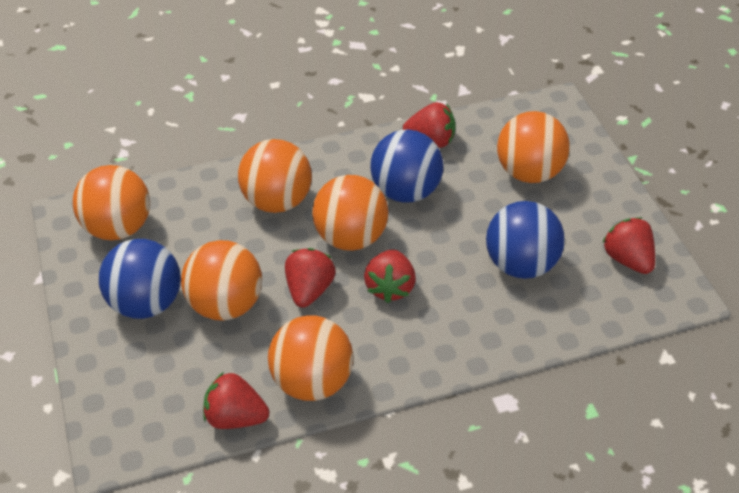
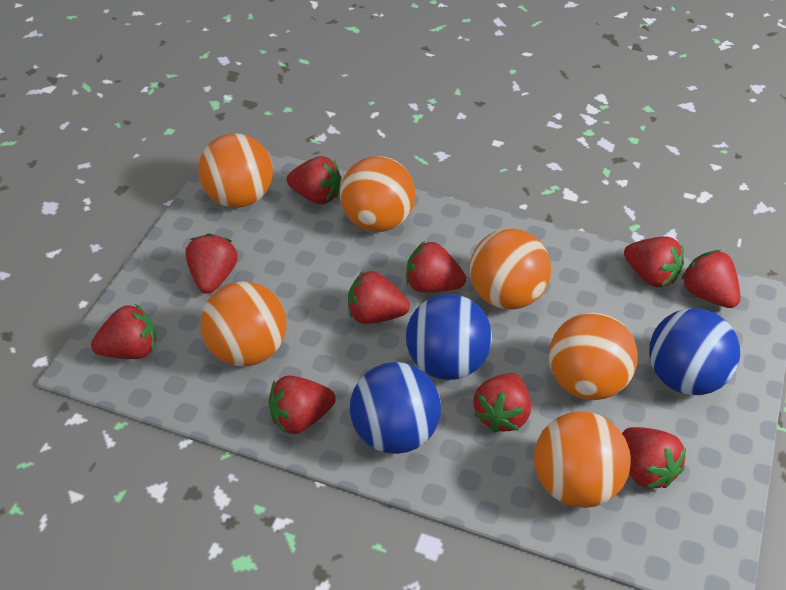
red strawberry: [203,372,270,429] [285,248,336,308] [364,249,416,303] [403,102,456,148] [602,217,655,274] = 5 -> [91,304,156,359] [185,233,237,294] [269,375,336,434] [287,156,341,204] [348,271,410,324] [406,241,466,292] [474,373,531,433] [622,427,686,489] [624,236,684,287] [681,250,741,308] = 10

